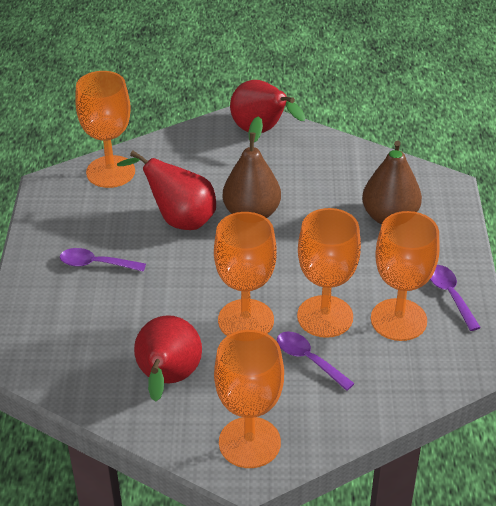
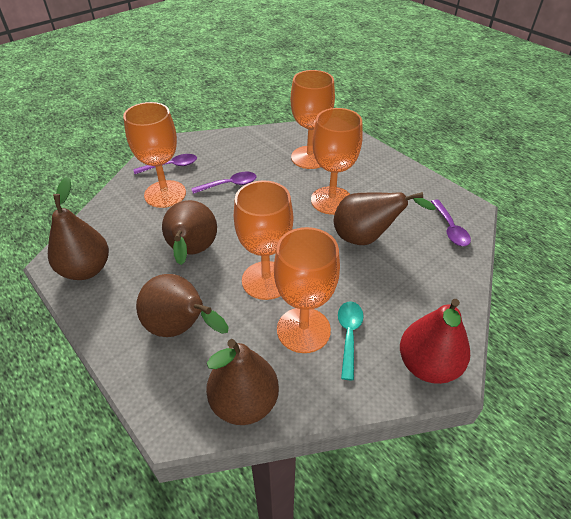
brown pear: [223,116,281,218] [362,140,422,224] = 2 -> [48,177,109,280] [136,274,228,337] [162,200,217,265] [206,339,279,425] [334,192,436,245] = 5
red pear: [117,151,216,230] [134,315,202,402] [230,80,306,133] = 3 -> [400,299,470,384] = 1
turquoise spoon: none = 0 -> [338,301,364,380] = 1

